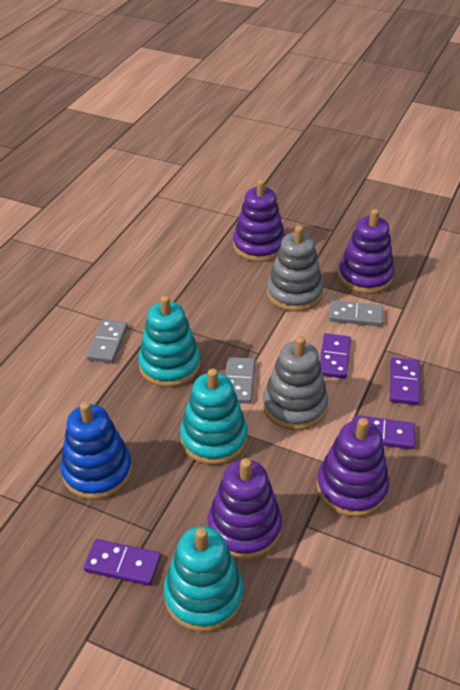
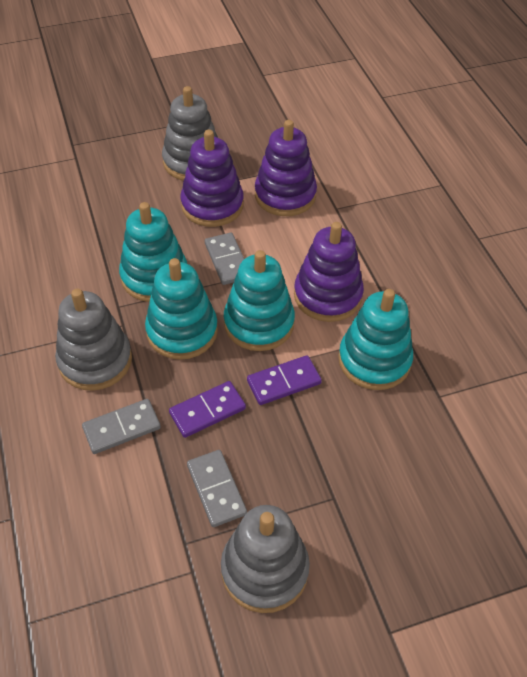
blue stacking toy: [60,401,132,500] = 1 -> none = 0
grey stacking toy: [263,336,328,430] [267,225,323,312] = 2 -> [55,289,132,391] [162,86,218,181] [221,505,310,613] = 3
purple domino: [84,539,161,586] [320,333,351,379] [354,415,415,450] [390,357,420,405] = 4 -> [169,381,246,438] [247,355,322,405] = 2
purple stacking toy: [208,458,282,560] [233,180,285,262] [317,418,389,517] [338,209,394,294] = 4 -> [180,130,244,227] [255,120,317,216] [294,222,364,322] = 3
turquoise stacking toy: [138,296,201,387] [164,526,244,632] [180,368,248,465] = 3 -> [119,202,187,302] [145,258,218,360] [224,250,295,351] [338,289,413,390] = 4

